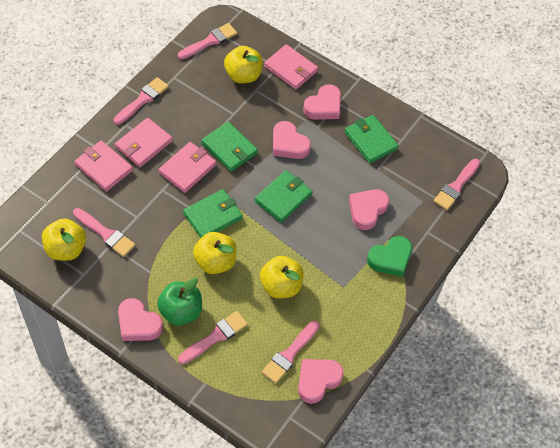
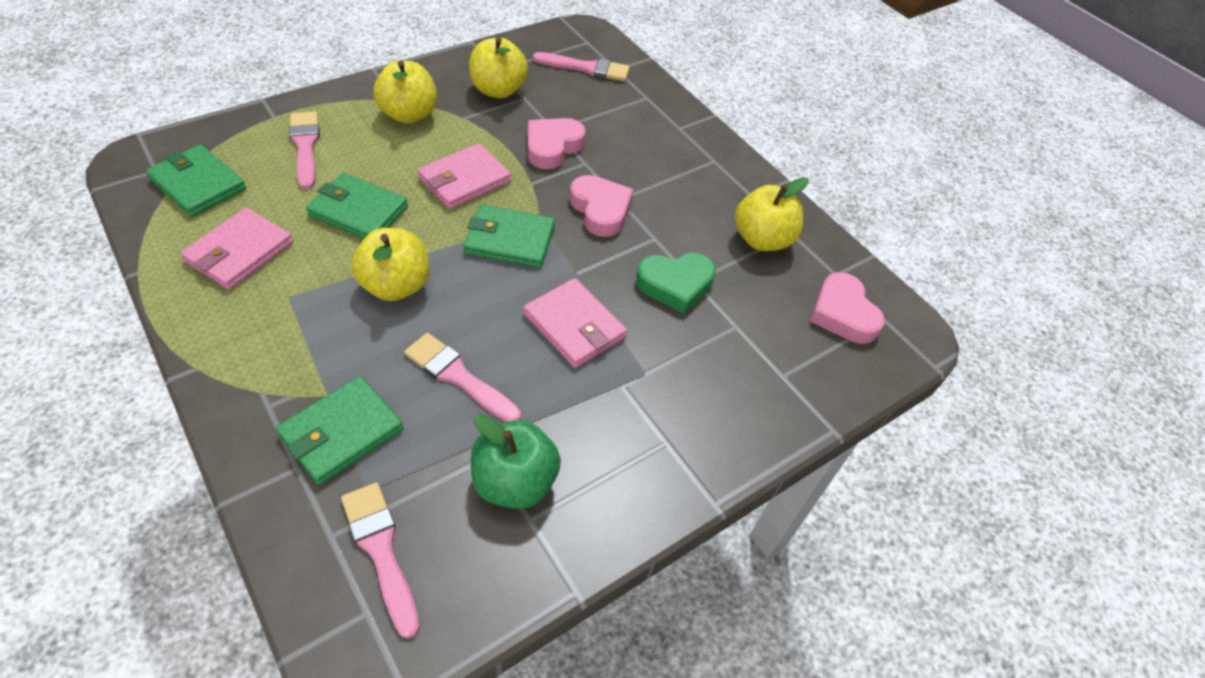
pink brush: [73,208,135,257] [113,77,169,125] [178,23,237,59] [178,311,248,364] [262,321,319,384] [433,159,480,210] = 6 -> [289,112,320,190] [341,482,420,639] [404,333,521,422] [533,52,630,81] = 4
pink heart: [118,298,163,341] [273,121,311,159] [298,359,344,404] [303,84,341,120] [349,189,389,230] = 5 -> [528,118,586,169] [570,175,634,237] [810,272,885,344] = 3
pink wallet: [74,141,133,192] [115,118,173,167] [159,142,216,193] [264,44,318,90] = 4 -> [180,207,293,290] [417,143,511,209] [523,278,627,368] = 3

